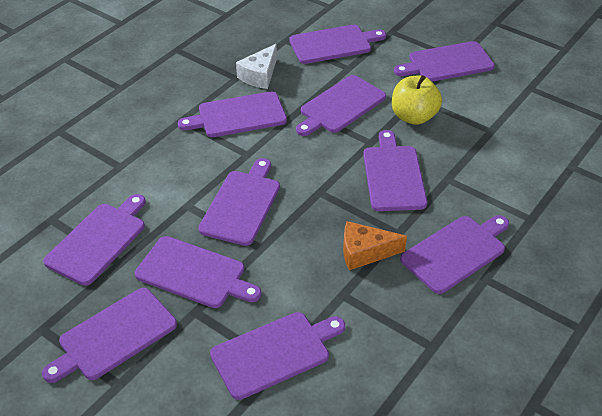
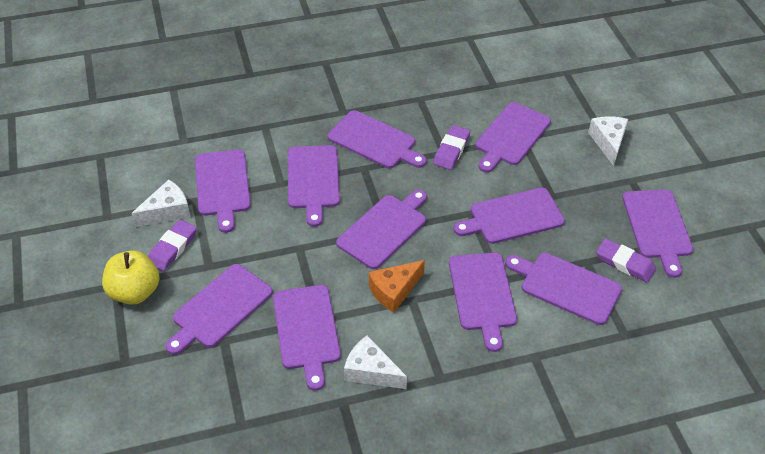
purple eraser: none = 0 -> [148,220,197,271] [433,125,470,170] [596,238,656,283] = 3
white cheese: [236,44,277,89] = 1 -> [131,180,190,227] [344,335,407,389] [588,117,628,166] = 3

